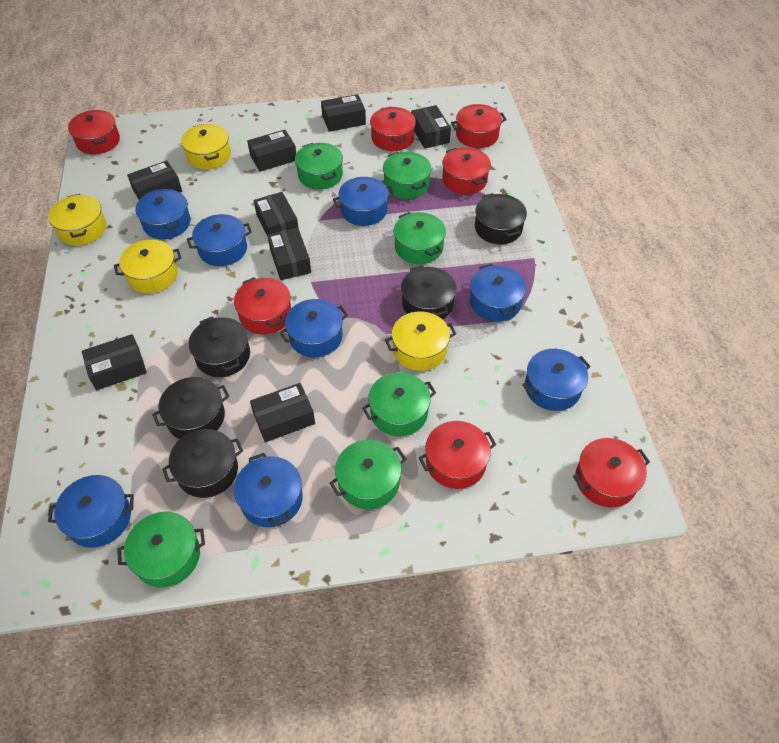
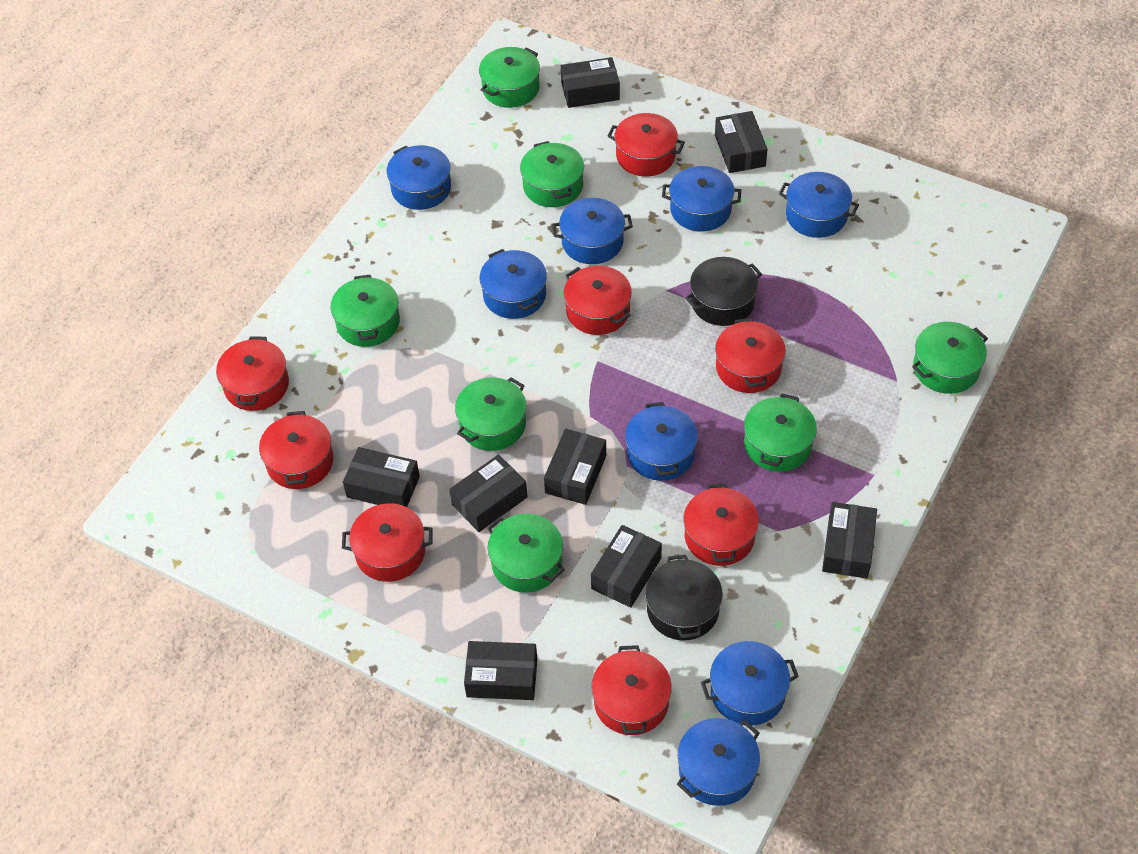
black pot: [152,377,229,439] [162,429,243,498] [189,316,250,377] [401,265,457,319] [475,193,527,244] = 5 -> [645,555,723,640] [685,257,762,326] = 2
green pot: [117,512,205,587] [295,143,343,190] [329,440,406,509] [362,372,436,436] [383,152,431,199] [394,212,446,264] = 6 -> [331,275,400,347] [455,377,526,451] [479,47,540,108] [487,514,565,593] [520,141,584,207] [744,394,817,472] [912,322,988,394] = 7
red pot: [68,110,120,154] [234,277,291,335] [370,107,416,151] [419,421,496,489] [442,147,491,194] [451,104,507,148] [573,438,650,507] = 7 -> [216,336,289,411] [259,411,334,489] [342,503,432,582] [564,266,632,335] [591,645,672,735] [608,113,685,176] [684,484,759,566] [715,318,786,393] = 8
yellow pot: [48,194,106,245] [114,239,181,293] [181,124,231,170] [385,312,456,371] = 4 -> none = 0

